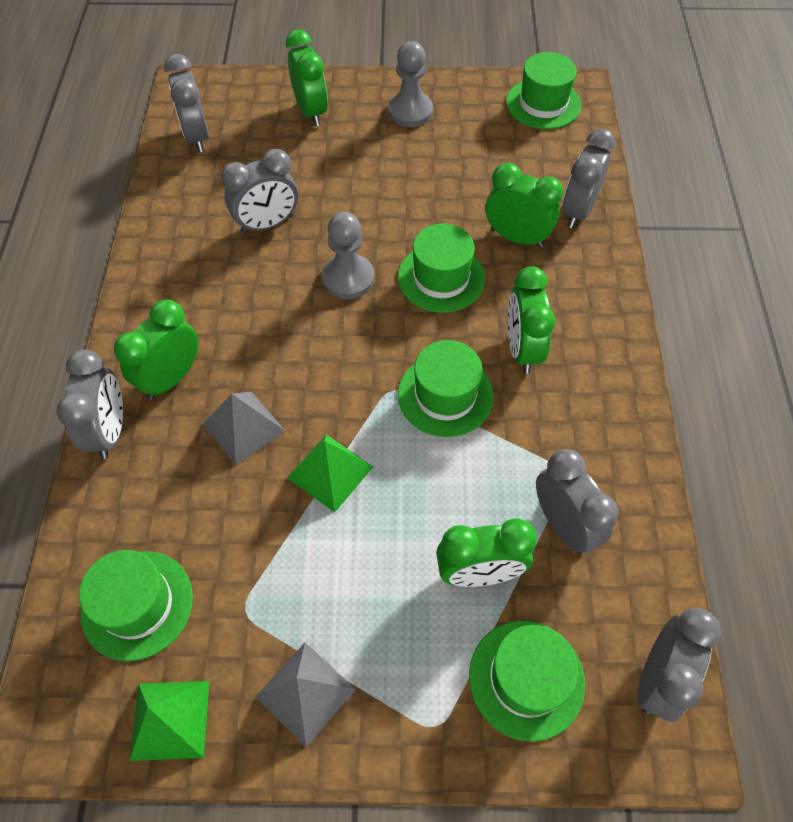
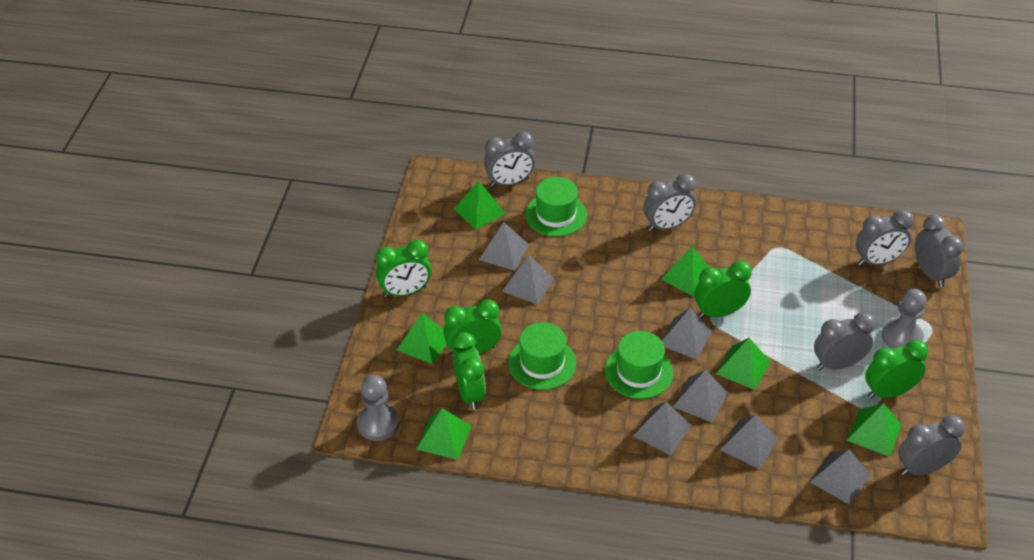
green hat: [79,550,193,661] [398,224,485,313] [398,340,494,437] [469,621,585,742] [506,52,581,129] = 5 -> [508,322,576,390] [525,177,587,237] [605,331,673,399] = 3
green pyramid: [129,681,210,761] [287,434,373,512] = 2 -> [397,313,447,364] [416,408,471,460] [454,181,506,230] [661,247,709,297] [716,338,771,390] [847,403,902,457] = 6
grey pyramid: [202,392,285,465] [255,642,356,747] = 2 -> [479,222,529,271] [502,255,555,305] [633,401,692,455] [661,308,712,359] [673,370,728,423] [720,415,778,469] [810,449,871,505] = 7

